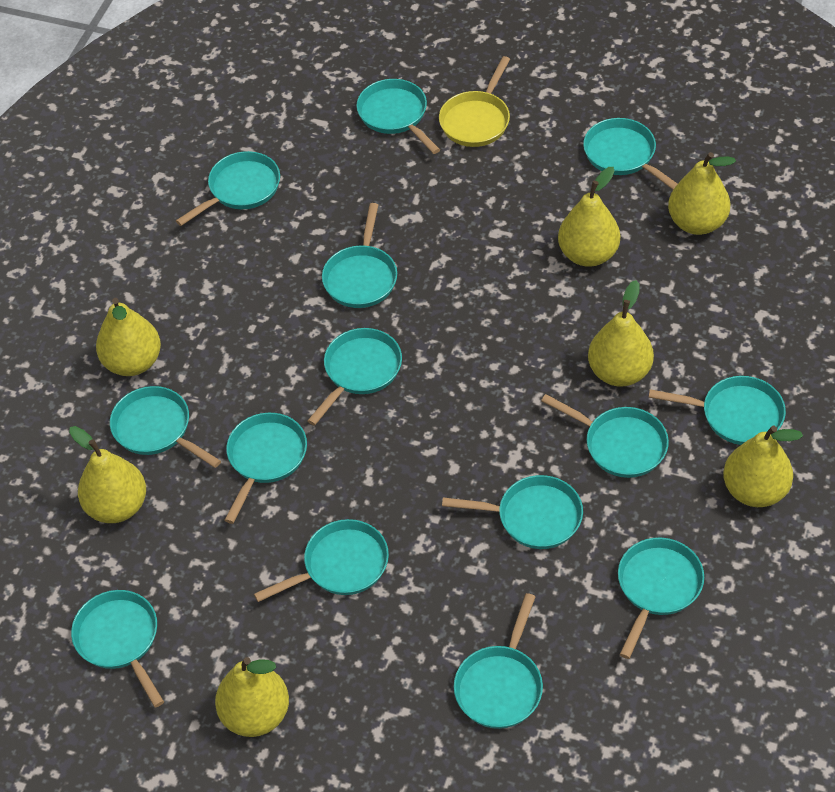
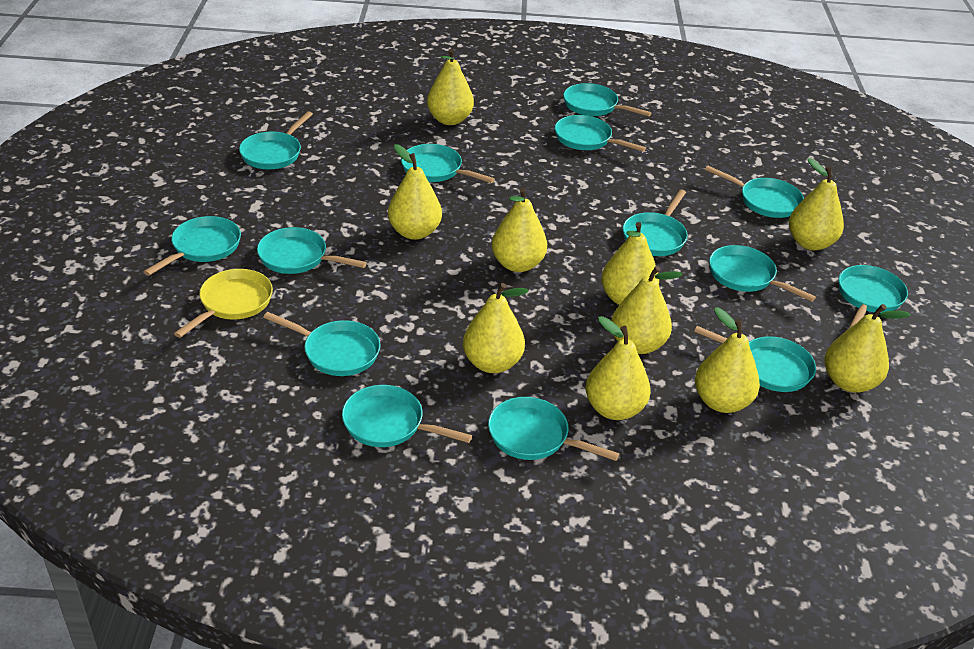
yellow pear: [69,426,146,523] [96,298,161,376] [215,657,289,737] [558,167,620,267] [588,280,654,387] [668,152,736,235] [723,426,803,507] = 7 -> [388,144,442,240] [427,49,474,125] [463,283,529,373] [492,188,547,272] [585,316,651,420] [601,222,659,305] [611,266,682,354] [695,307,760,413] [789,158,844,250] [825,304,911,393] = 10

